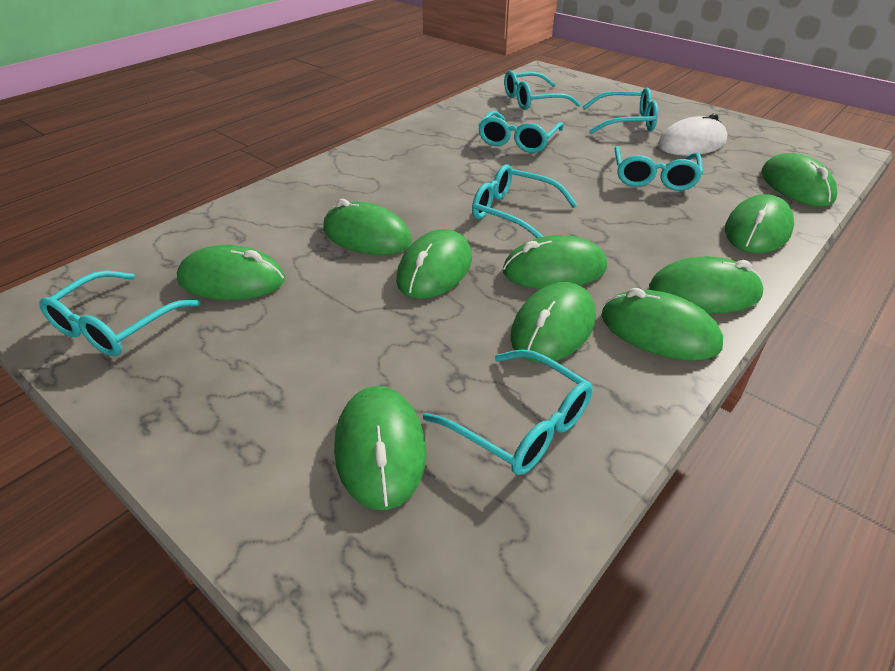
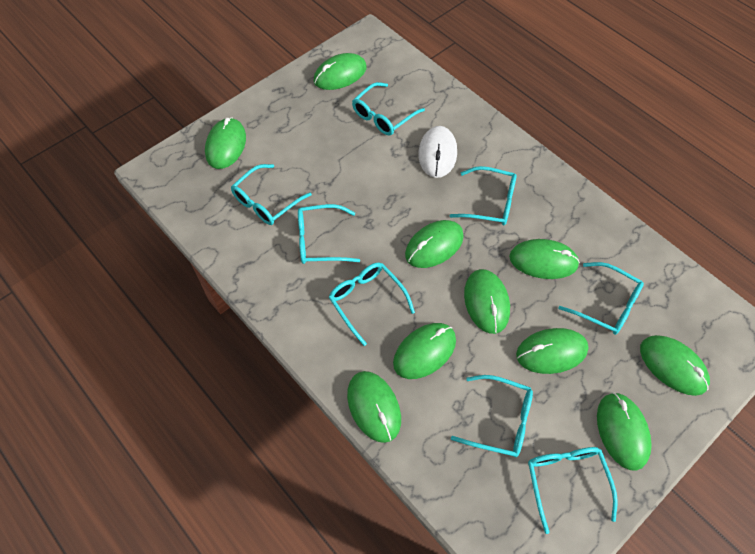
turquoise glasses: [39,270,201,356] [423,349,593,475] [472,164,578,238] [478,111,564,153] [504,70,581,110] [583,87,658,134] [614,146,703,191] = 7 -> [231,164,312,225] [298,204,360,264] [328,263,415,346] [352,82,425,135] [450,166,517,225] [451,375,533,457] [528,447,618,534] [558,262,644,335] = 8

